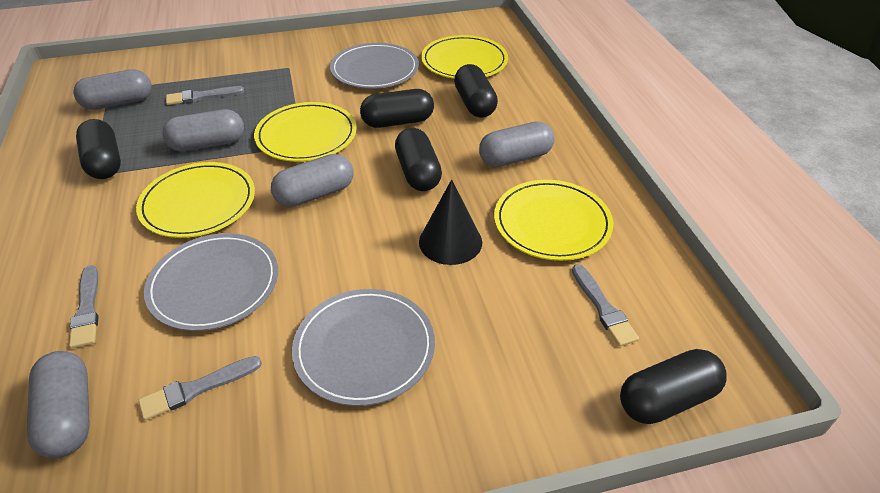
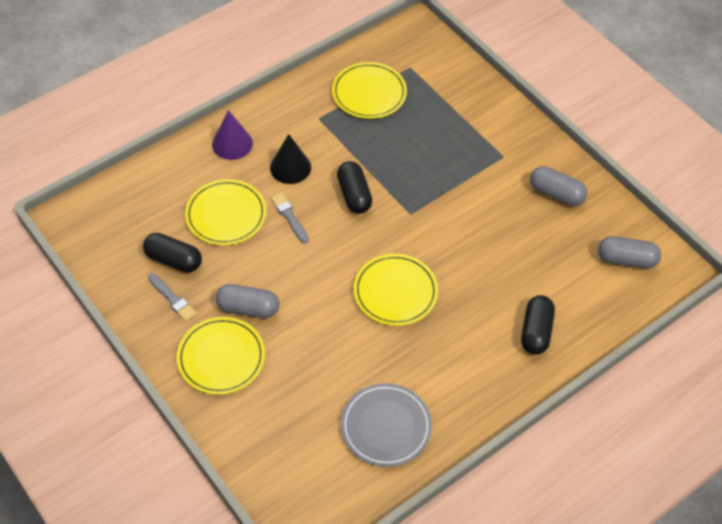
black capsule: [76,119,121,179] [360,89,434,128] [395,128,442,191] [454,64,498,117] [620,349,727,424] = 5 -> [143,233,202,273] [337,161,372,214] [521,295,555,355] = 3
grey brush: [69,265,98,348] [138,356,262,420] [166,86,244,105] [572,264,639,346] = 4 -> [148,273,197,322] [271,193,309,244] = 2
grey capsule: [27,351,90,458] [73,69,152,110] [162,109,244,151] [271,154,354,207] [479,121,555,167] = 5 -> [216,284,279,318] [530,166,587,206] [598,236,661,269] = 3
grey plate: [144,233,278,331] [292,289,435,406] [330,43,419,89] = 3 -> [341,383,432,467] = 1
purple cone: none = 0 -> [212,110,253,160] = 1

